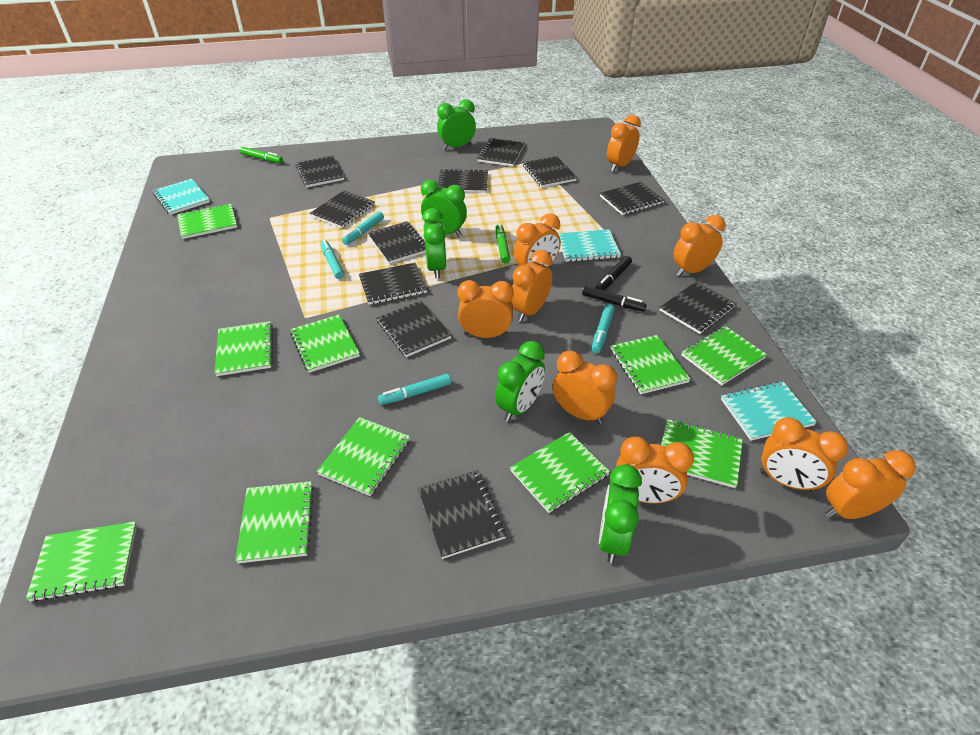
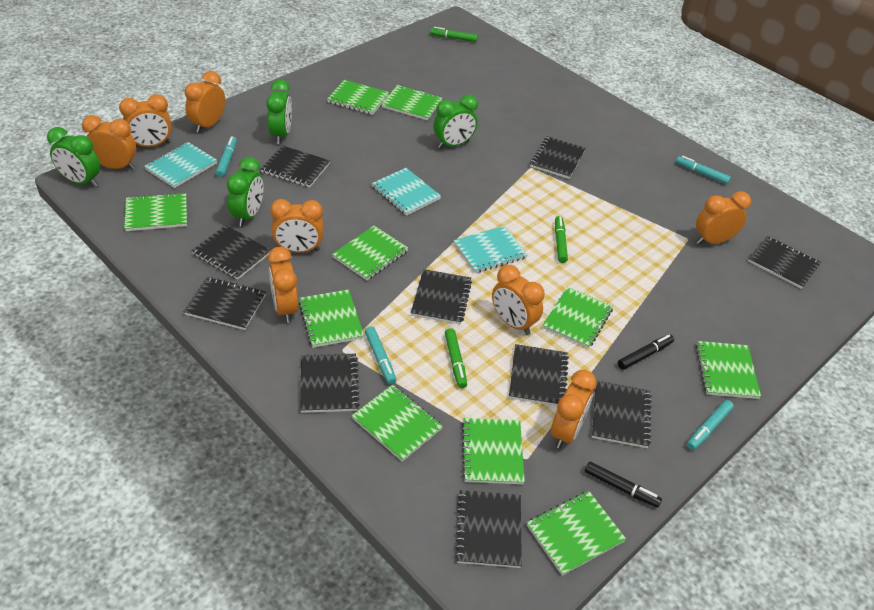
black notebook: [295,156,344,187] [310,190,375,228] [359,263,427,305] [368,221,426,264] [377,301,451,357] [418,470,506,559] [437,168,488,193] [477,138,524,167] [523,156,577,187] [600,182,664,215] [660,282,737,334] = 11 -> [184,277,266,330] [191,225,271,280] [261,145,330,188] [300,354,360,413] [411,269,472,324] [455,490,522,568] [509,344,569,406] [530,136,586,179] [592,380,651,448] [748,236,821,289] = 10
green clock: [421,180,467,237] [422,208,447,278] [437,99,476,150] [495,341,545,422] [599,464,642,563] = 5 -> [47,127,100,187] [227,157,263,227] [266,79,292,144] [434,95,478,149] = 4
green marker: [240,147,283,163] [496,224,510,264] = 2 -> [430,27,478,42] [445,328,467,388] [555,216,568,263] = 3
orange clock: [457,280,514,338] [511,250,552,322] [514,213,561,267] [553,351,617,424] [607,115,641,171] [616,437,694,503] [673,215,725,276] [760,417,848,492] [825,450,916,519] = 9 -> [82,115,136,170] [119,94,172,147] [185,71,225,133] [268,247,299,323] [270,199,324,253] [492,265,545,335] [551,370,597,449] [696,191,751,244] = 8

